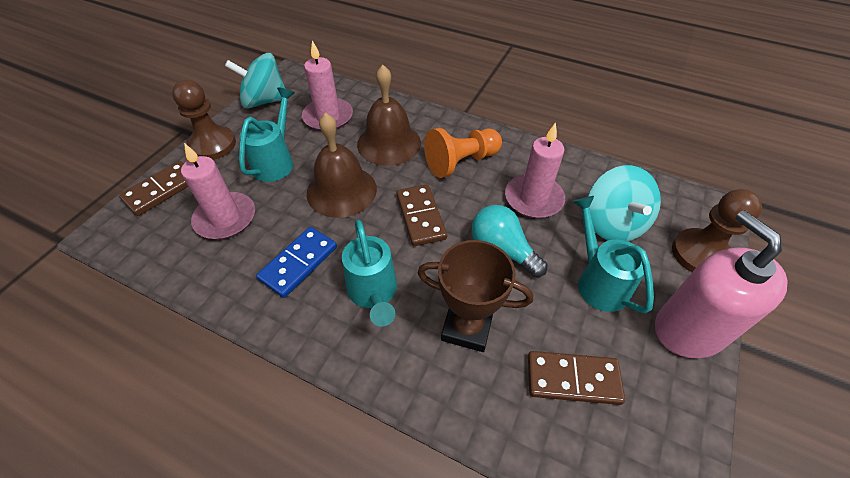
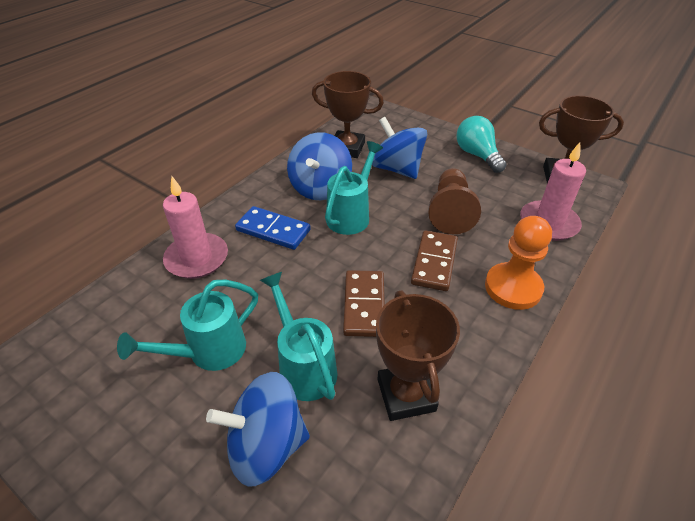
blue spinning top: none = 0 -> [206,372,310,487] [287,132,352,200] [372,117,427,179] = 3
brown bell: [307,113,377,218] [357,65,421,166] = 2 -> none = 0
brown domino: [119,161,188,216] [396,184,447,246] [528,351,625,405] = 3 -> [343,270,385,337] [411,230,458,291] = 2
brown pawn: [172,80,236,160] [672,189,762,272] = 2 -> [428,168,481,234] = 1
brown trophy: [418,240,533,352] = 1 -> [312,71,384,158] [376,291,460,421] [539,95,624,183] = 3
pink candle: [181,143,255,239] [302,40,353,131] [505,122,565,218] = 3 -> [163,176,228,279] [520,142,586,241] = 2
pink soap dispenser: [655,210,787,358] = 1 -> none = 0
turquoise spinning top: [225,53,289,109] [588,165,661,241] = 2 -> none = 0

